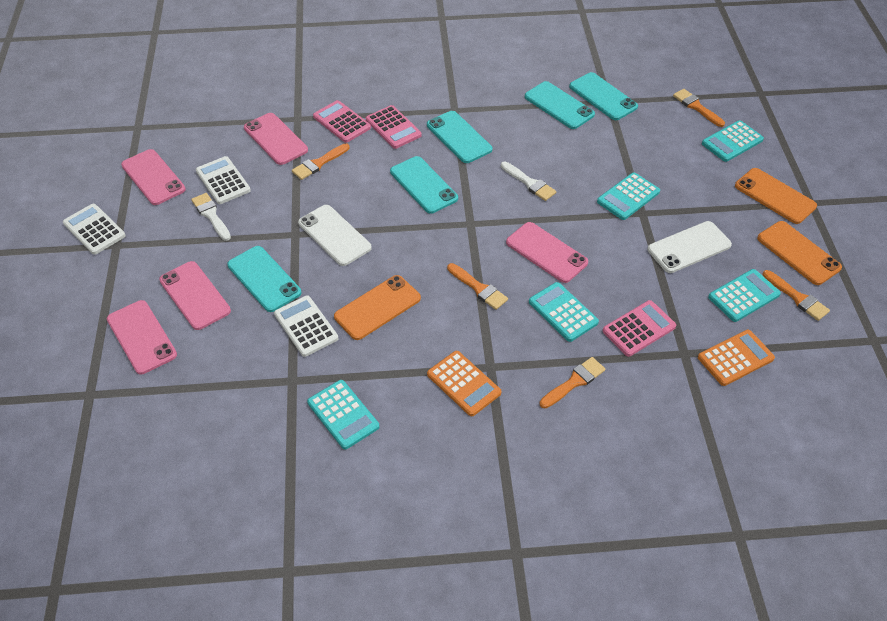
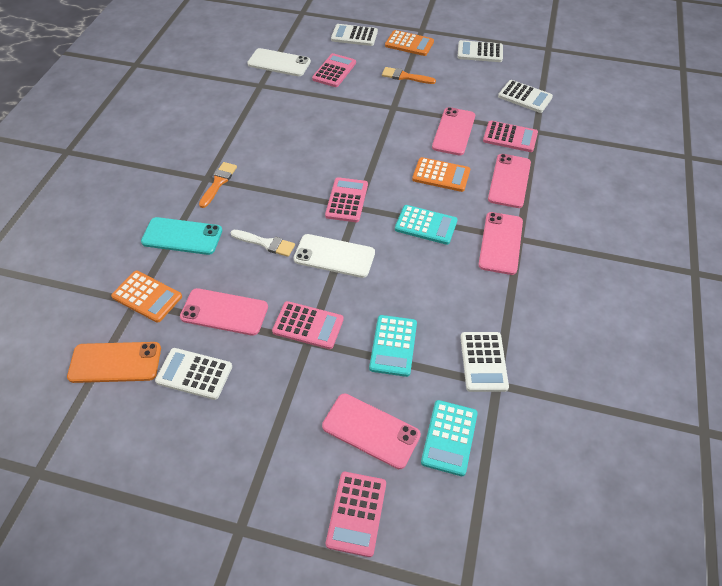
orange brush: [292,143,350,180] [447,263,508,310] [540,357,605,409] [673,89,725,127] [763,270,830,321] = 5 -> [199,162,237,208] [382,67,436,84] = 2
orange calculator: [427,351,501,416] [698,330,775,386] = 2 -> [111,271,182,323] [385,30,434,56] [412,157,470,192] = 3
orange phone: [334,275,421,340] [735,168,817,224] [757,221,842,285] = 3 -> [67,342,161,383] = 1
pink calculator: [313,100,371,143] [366,105,422,149] [602,300,676,357] = 3 -> [272,301,344,349] [312,53,356,87] [325,177,368,222] [326,472,386,557] [483,121,538,152] = 5
turquoise calculator: [307,380,379,449] [529,282,599,342] [597,172,660,220] [702,120,764,162] [708,269,781,322] = 5 -> [369,315,417,377] [395,205,457,245] [421,400,478,476] = 3
turquoise phone: [227,246,301,312] [390,156,458,214] [427,111,492,163] [525,81,595,129] [569,72,638,120] = 5 -> [141,217,222,255] = 1
white brush: [191,193,231,241] [501,162,556,201] = 2 -> [230,230,295,257] = 1
white calculator: [63,204,126,255] [196,156,251,204] [274,295,338,357] = 3 -> [155,348,232,400] [331,24,378,46] [457,40,503,62] [460,332,509,392] [498,80,553,113] = 5

